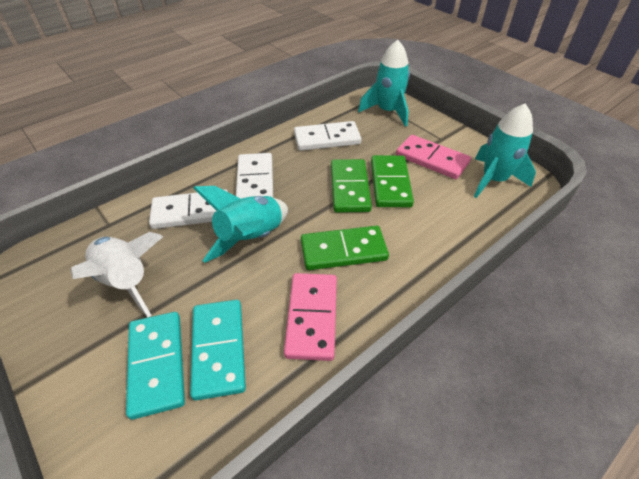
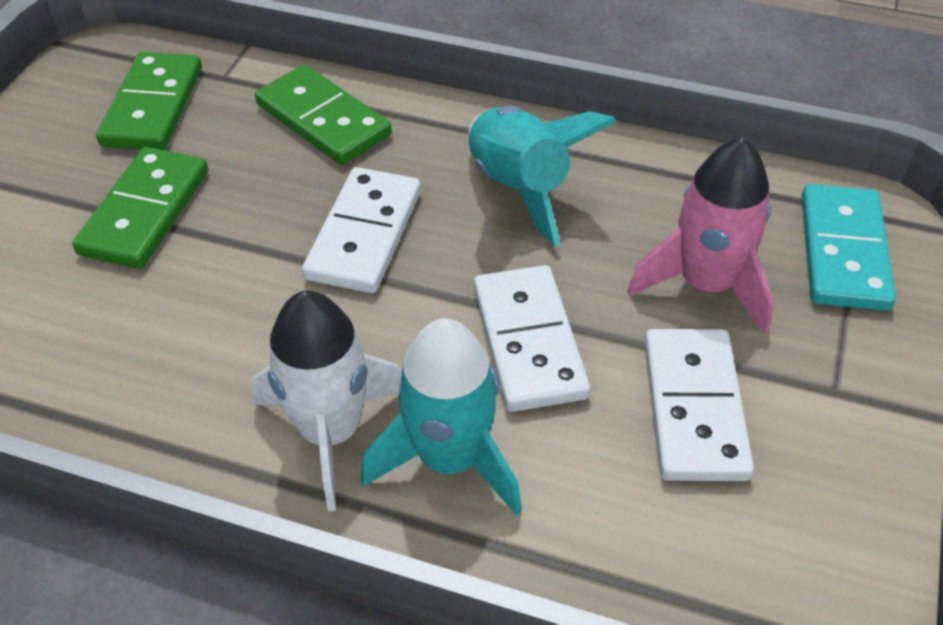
pink domino: [284,273,337,361] [396,135,471,179] = 2 -> none = 0
pink rocket: none = 0 -> [628,138,774,335] = 1
turquoise domino: [126,312,185,420] [190,300,246,401] = 2 -> [802,184,896,311] = 1
turquoise rocket: [193,186,288,263] [358,40,410,127] [474,103,536,198] = 3 -> [361,318,522,516] [468,106,617,247] = 2

